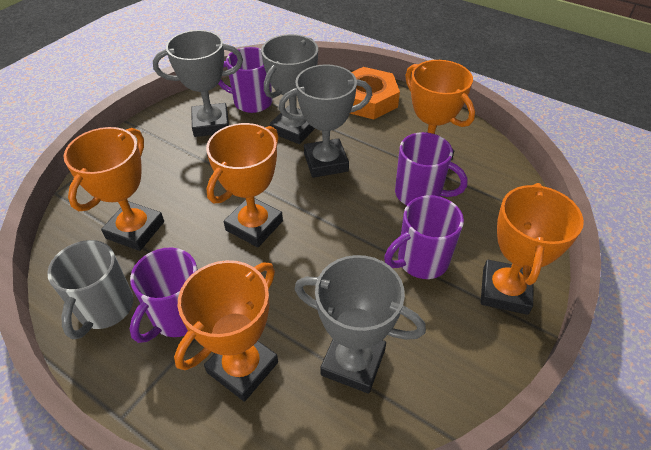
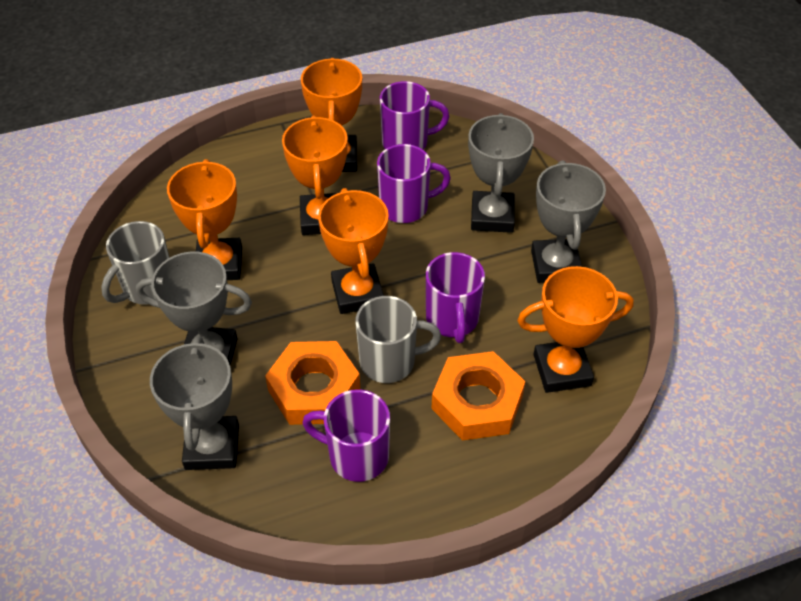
grey mug: [47,240,133,339] = 1 -> [101,221,170,305] [355,296,441,383] = 2
orange nut: [350,67,400,120] = 1 -> [265,341,360,425] [431,351,525,441] = 2

